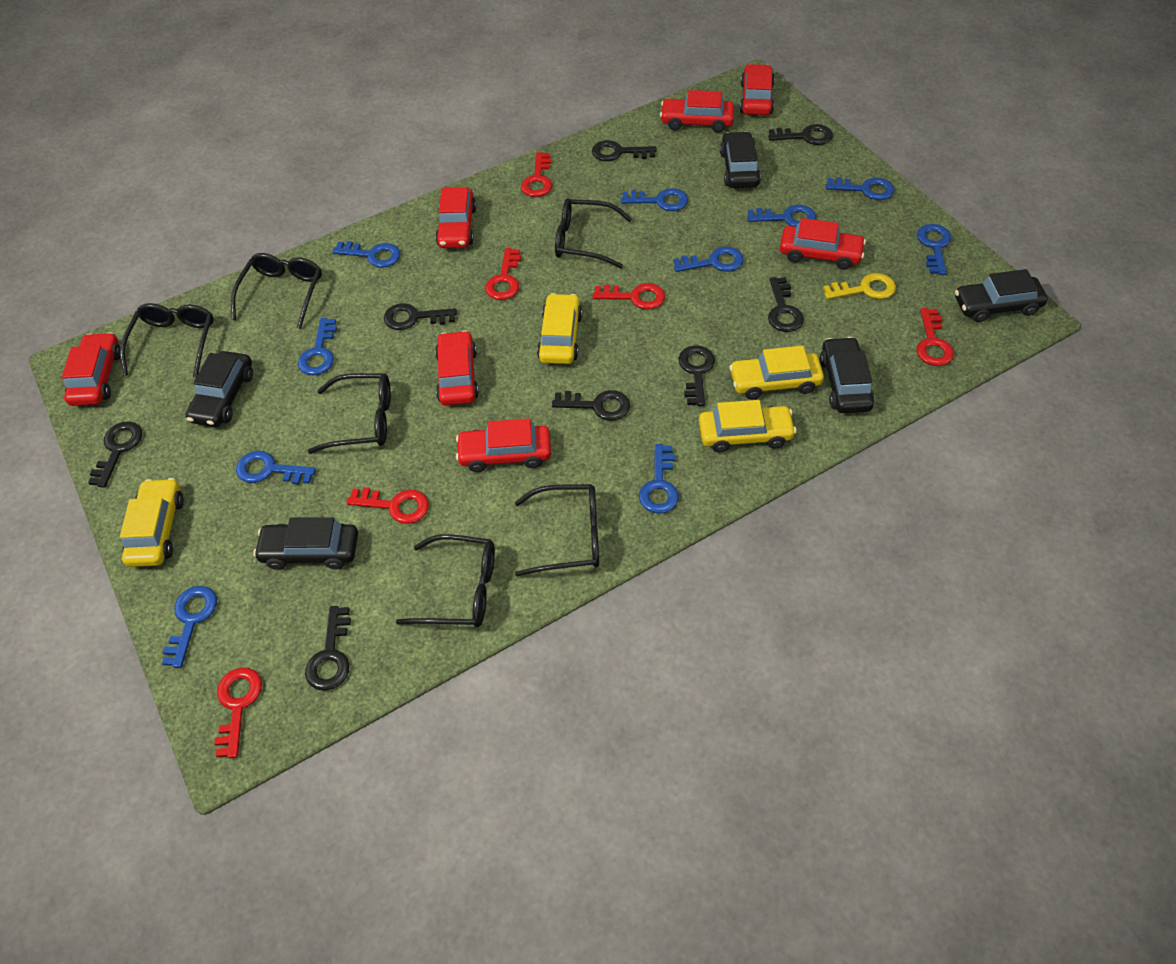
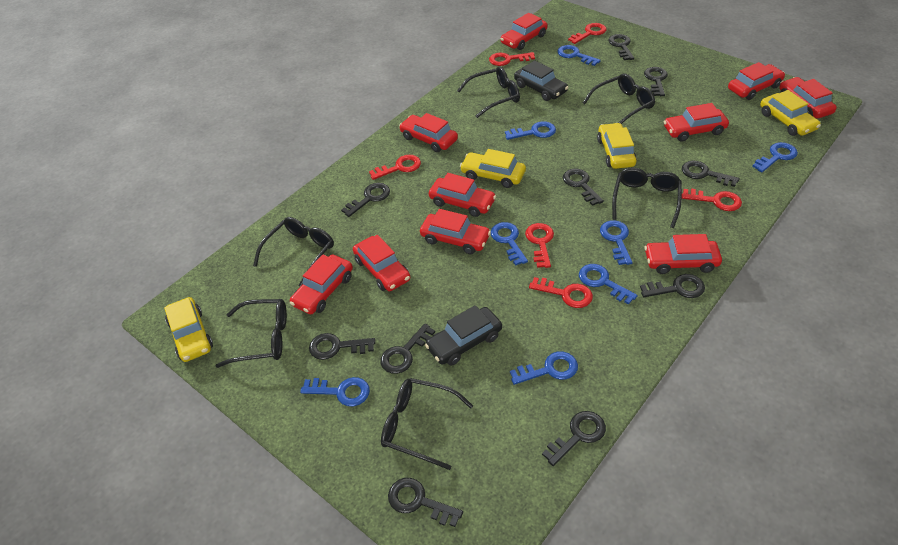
black car: [186,351,253,427] [253,517,358,570] [720,131,761,188] [820,337,874,413] [955,269,1048,322] = 5 -> [425,305,502,365] [514,60,569,101] = 2
black key: [88,421,142,488] [305,606,351,691] [384,303,457,330] [552,390,630,421] [592,140,656,161] [678,345,715,406] [768,124,833,145] [768,277,804,332] = 8 -> [309,333,375,360] [341,183,390,217] [380,324,435,374] [388,478,463,527] [542,411,606,466] [563,169,604,206] [609,34,634,60] [640,274,705,298] [644,67,668,96] [682,161,739,187] = 10
blue key: [162,586,217,668] [236,451,316,485] [298,318,337,375] [332,241,400,268] [621,188,688,211] [639,444,679,514] [673,247,744,272] [747,205,816,227] [826,177,895,200] [917,224,951,275] = 10 -> [300,377,370,407] [491,222,528,266] [505,121,556,140] [510,351,578,385] [557,45,601,66] [579,264,638,304] [600,220,633,265] [752,142,798,172] = 8
red car: [62,332,120,406] [435,187,477,248] [435,330,479,406] [456,418,551,472] [660,90,734,133] [740,64,775,115] [780,218,866,270] = 7 -> [290,254,353,314] [353,235,410,291] [399,113,458,152] [420,209,491,254] [429,173,496,217] [500,13,548,50] [644,234,722,274] [664,103,729,141] [728,62,785,100] [779,77,837,118] = 10
yellow key: [823,273,896,300] = 1 -> none = 0

